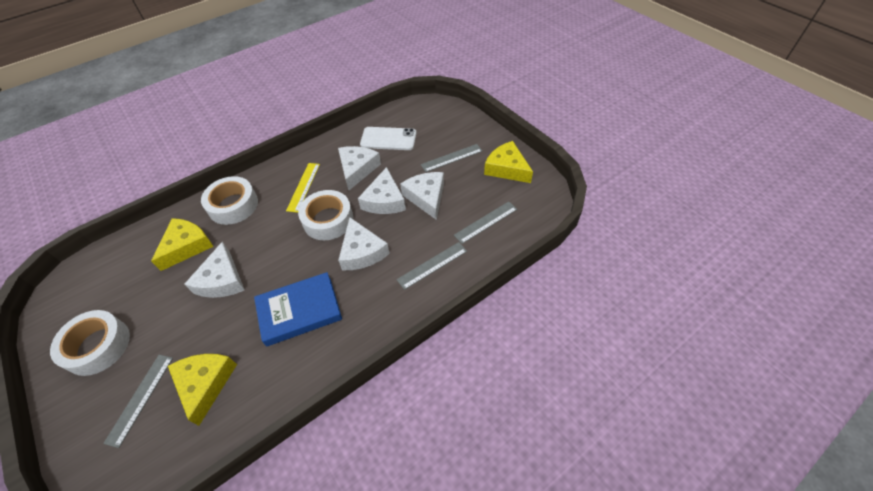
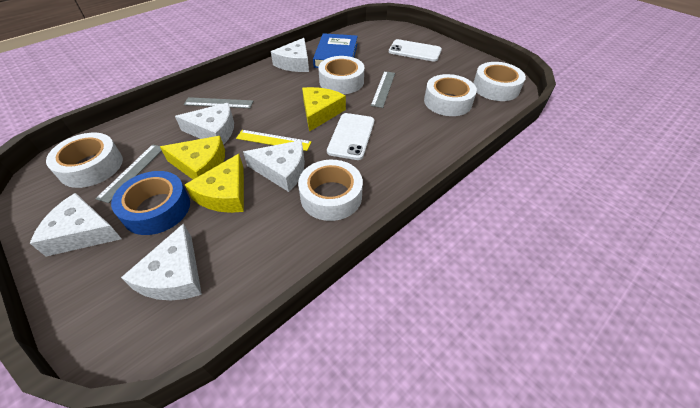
blue tape: none = 0 -> [111,171,190,235] = 1
grey ruler: [103,355,173,448] [396,242,467,290] [421,144,482,172] [454,201,517,244] = 4 -> [95,144,162,203] [184,97,253,108] [371,71,395,108] = 3
white phone: [360,127,416,150] = 1 -> [327,113,374,160] [389,39,442,62] = 2
white tape: [50,310,130,376] [201,176,258,225] [298,190,353,240] = 3 -> [46,133,123,188] [298,160,363,221] [318,56,364,94] [424,74,477,116] [473,62,526,101] = 5

